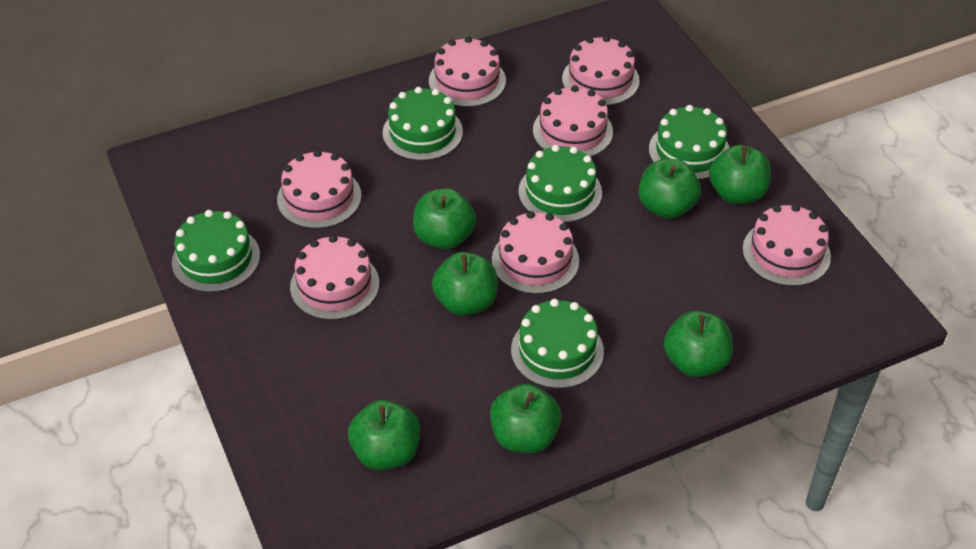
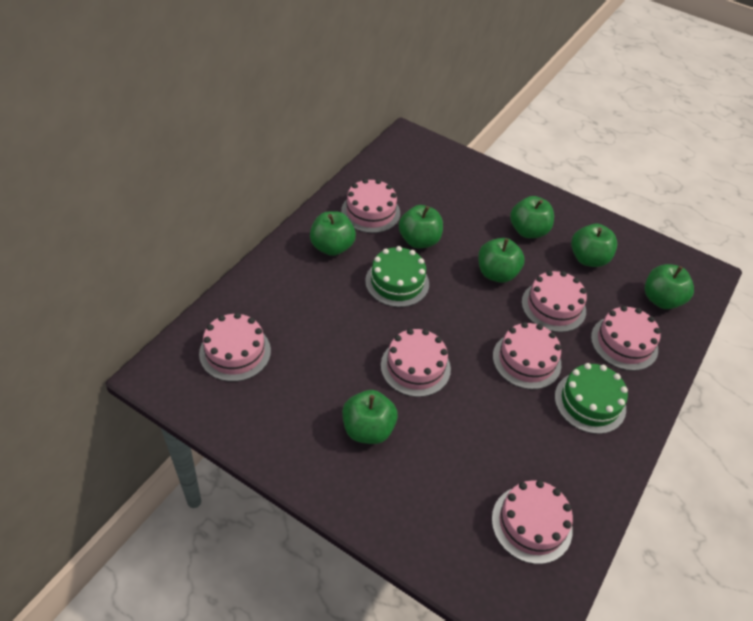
green cake: [172,210,260,292] [383,87,463,161] [511,299,604,388] [518,145,602,223] [649,105,730,180] = 5 -> [365,246,429,307] [555,363,628,434] = 2

